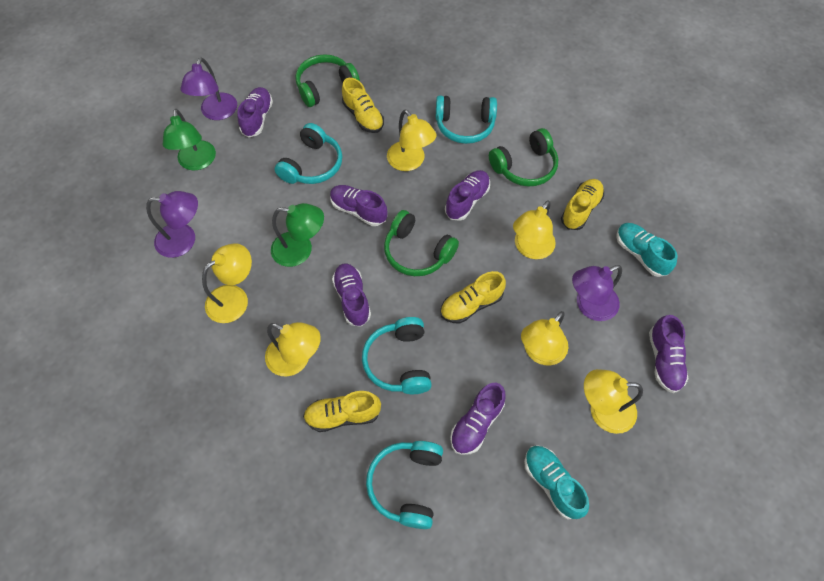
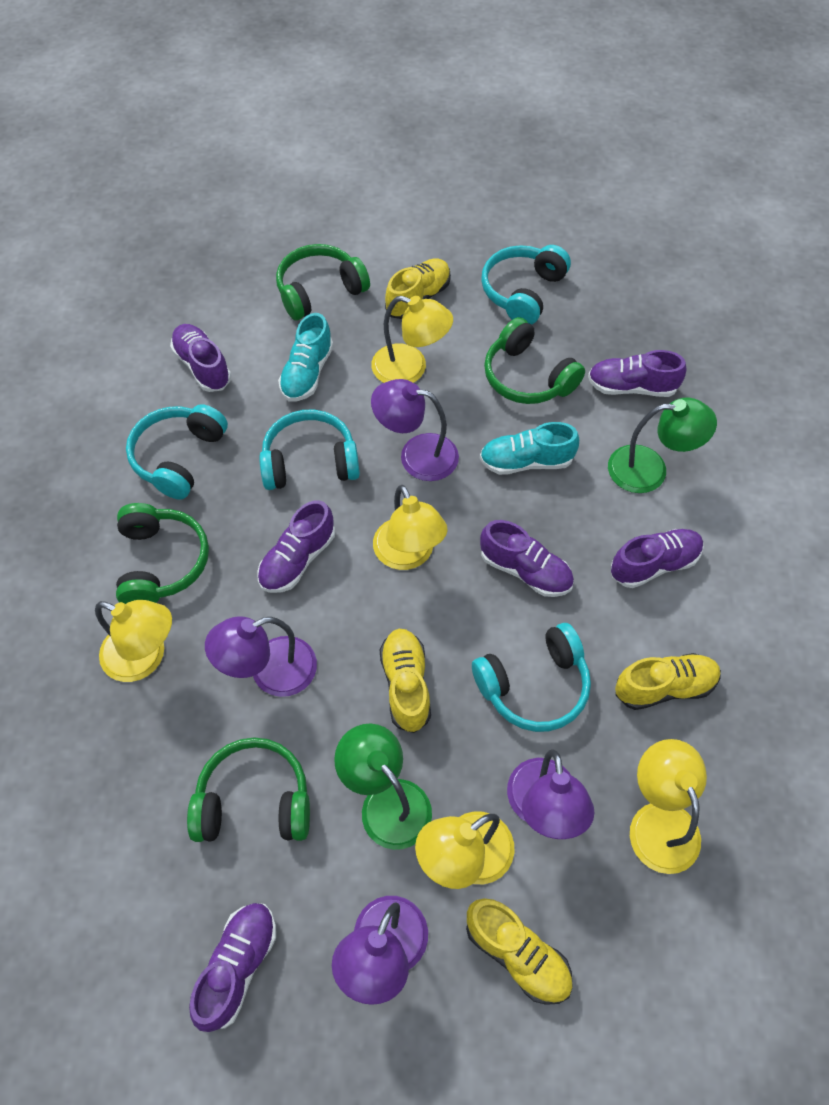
green headphones: [295,54,360,107] [384,210,459,276] [489,128,558,187] = 3 -> [116,503,209,604] [187,737,310,842] [276,244,370,320] [484,317,585,404] = 4
purple lamp: [146,191,198,258] [180,57,237,120] [572,265,622,321] = 3 -> [205,616,317,697] [332,896,428,1005] [371,379,459,481] [507,750,595,839] = 4
yellow lamp: [202,243,252,323] [265,322,321,376] [387,109,437,171] [513,200,556,259] [521,311,568,365] [584,369,643,434] = 6 -> [95,600,172,682] [372,296,453,383] [373,485,448,570] [415,811,514,889] [630,739,707,874] = 5

